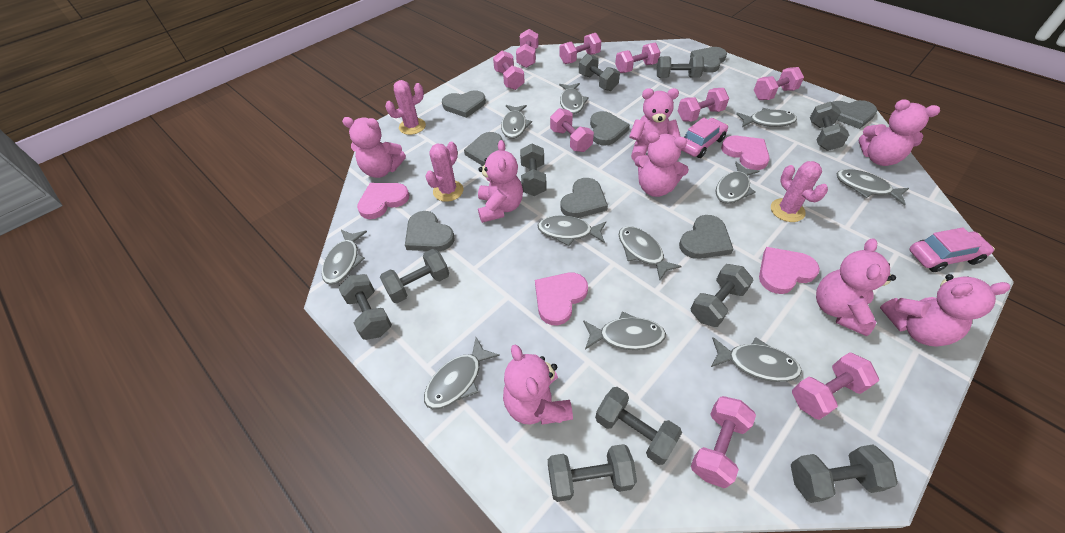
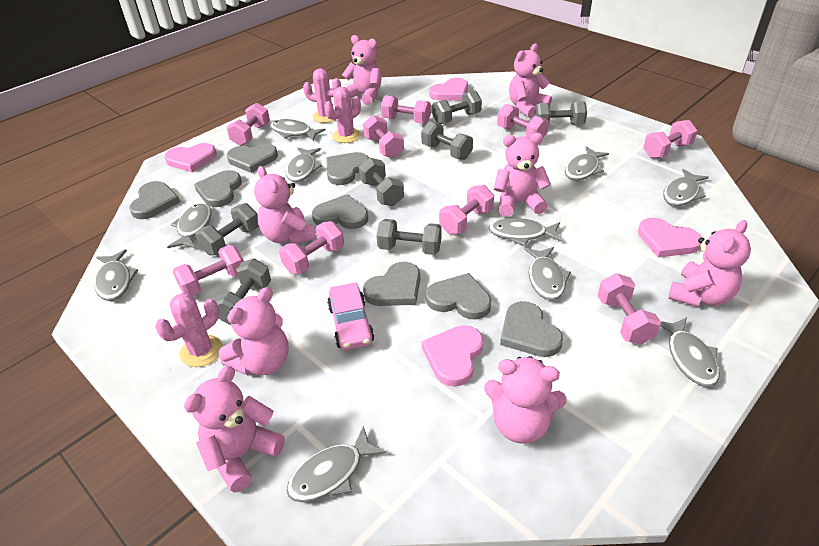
grey dumbbell: [338,274,392,340] [380,249,449,303] [520,143,546,196] [548,444,637,502] [579,54,620,91] [595,387,682,465] [657,56,704,78] [691,264,753,327] [791,445,898,503] [810,102,849,151] = 10 -> [195,203,259,255] [214,259,271,325] [359,158,404,206] [377,219,442,255] [421,121,473,160] [432,91,482,124] [534,101,587,125] = 7
grey fish: [322,230,367,285] [424,337,500,409] [501,105,532,139] [537,216,606,246] [559,83,589,114] [583,311,666,350] [619,226,682,280] [711,337,802,382] [716,162,760,204] [736,108,797,127] [837,169,909,206] = 11 -> [94,249,138,301] [167,203,211,249] [270,119,325,141] [286,148,322,182] [287,426,386,502] [489,218,562,246] [524,247,571,300] [565,146,609,181] [660,317,720,387] [663,169,709,206] = 10
pink car: [681,117,728,158] [910,227,995,272] = 2 -> [327,282,374,350] = 1

